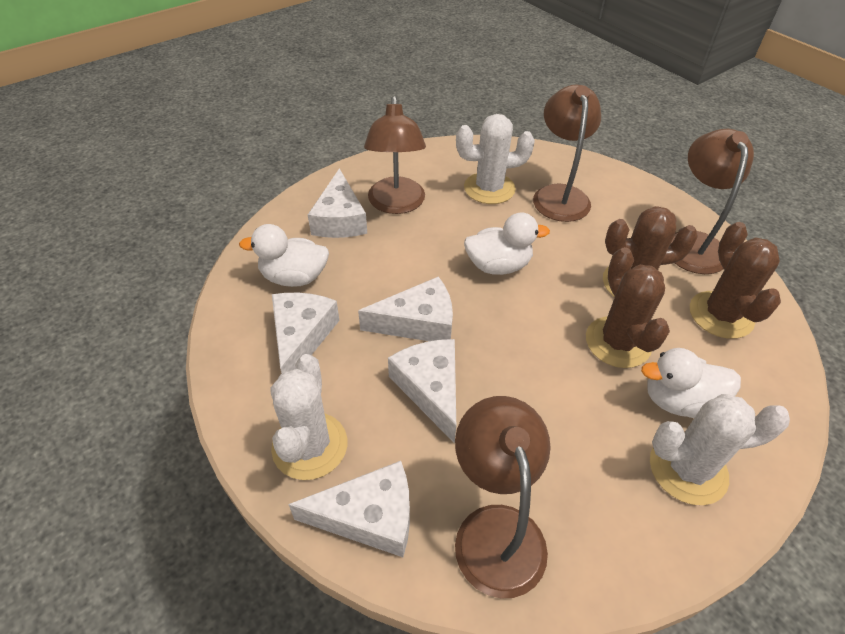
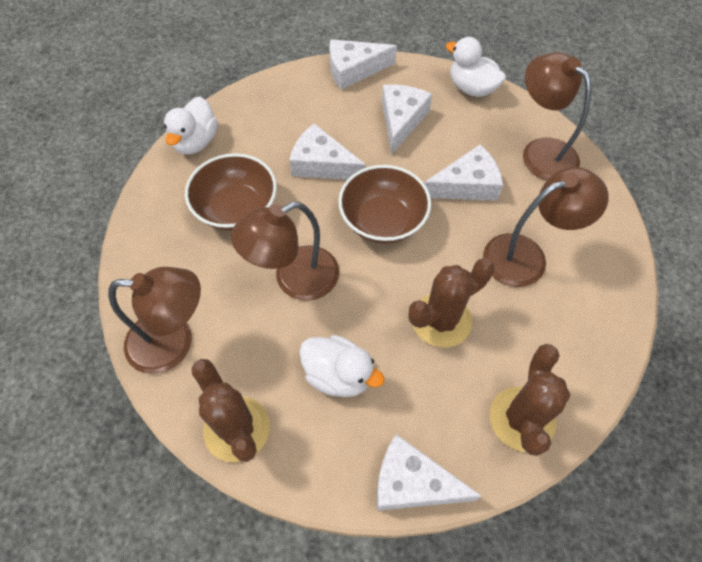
brown bowl: none = 0 -> [185,153,277,231] [338,165,431,244] = 2
white cactus: [271,354,347,480] [456,114,535,204] [650,394,790,505] = 3 -> none = 0

